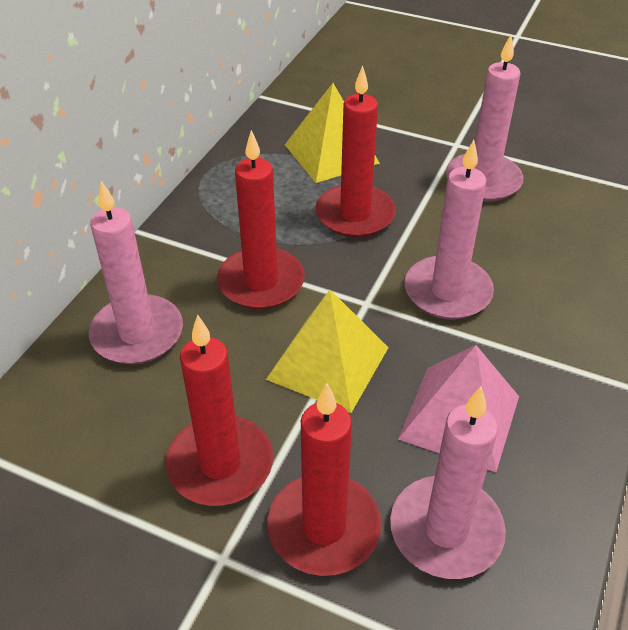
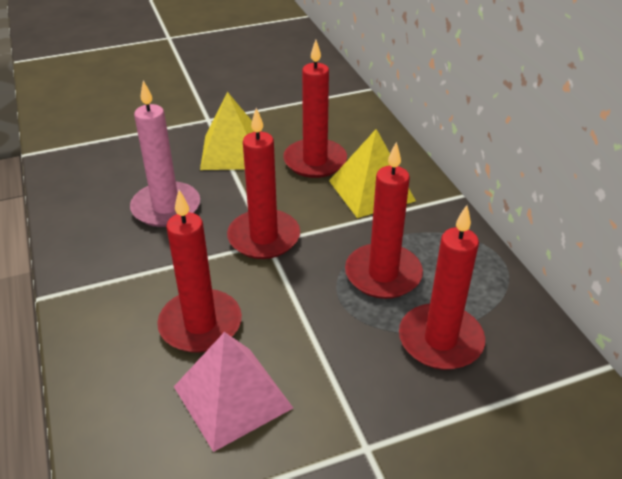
pink candle: [89,181,183,364] [390,386,506,579] [405,140,494,319] [446,35,523,202] = 4 -> [130,80,200,227] = 1
red candle: [165,315,273,506] [217,130,305,309] [267,383,382,576] [316,66,396,238] = 4 -> [157,190,242,352] [227,108,300,259] [283,40,347,178] [345,142,423,299] [399,205,485,370] = 5

